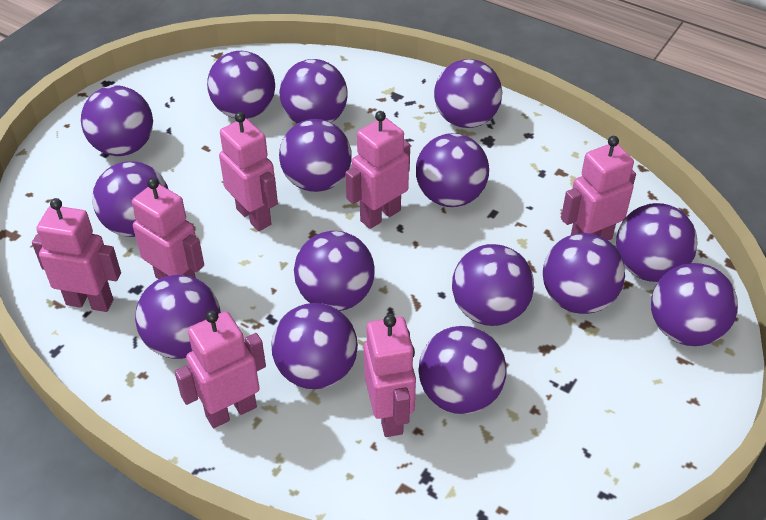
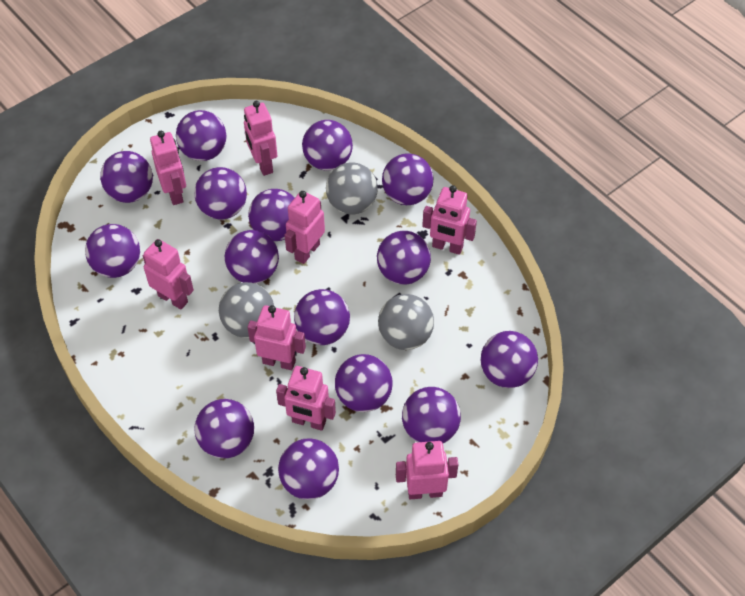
grey ball: none = 0 -> [219,282,274,338] [326,162,378,215] [378,294,434,350] = 3
pink robot: [32,198,121,312] [132,178,204,279] [174,310,266,428] [219,112,278,231] [345,111,410,229] [364,314,416,437] [561,136,636,240] = 7 -> [143,239,194,310] [150,131,186,205] [244,101,277,176] [247,305,306,370] [276,366,336,431] [285,191,325,264] [396,441,459,499] [422,185,477,255] = 8

